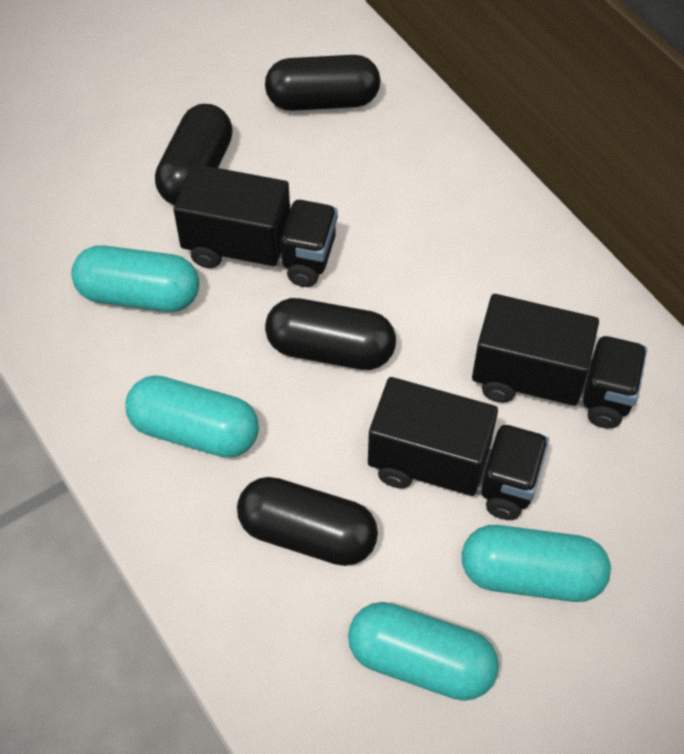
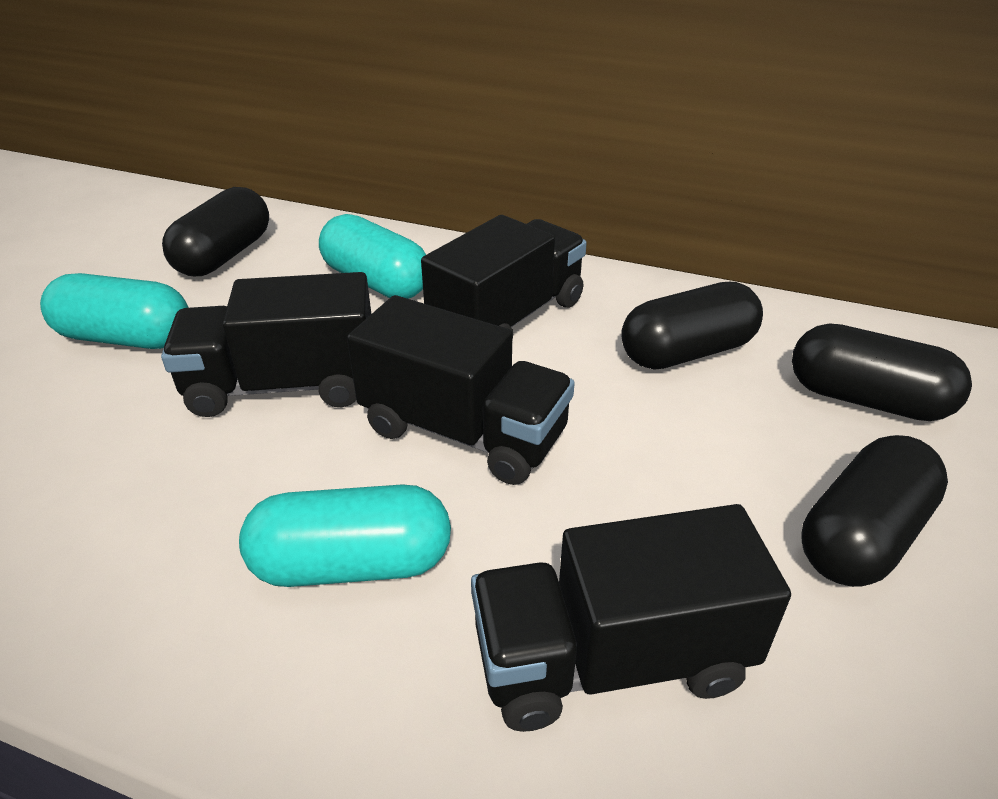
black truck: [174,164,338,287] [368,377,549,520] [472,294,647,428] = 3 -> [161,272,371,417] [347,295,575,485] [421,215,587,340] [471,504,791,732] = 4
turquoise capsule: [71,245,199,312] [125,375,259,458] [348,602,499,701] [462,525,611,602] = 4 -> [40,273,189,349] [239,484,451,587] [319,214,426,299] = 3

